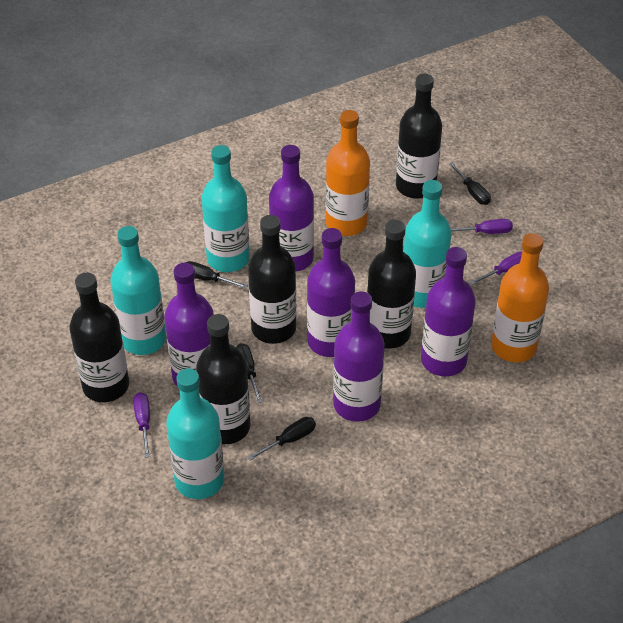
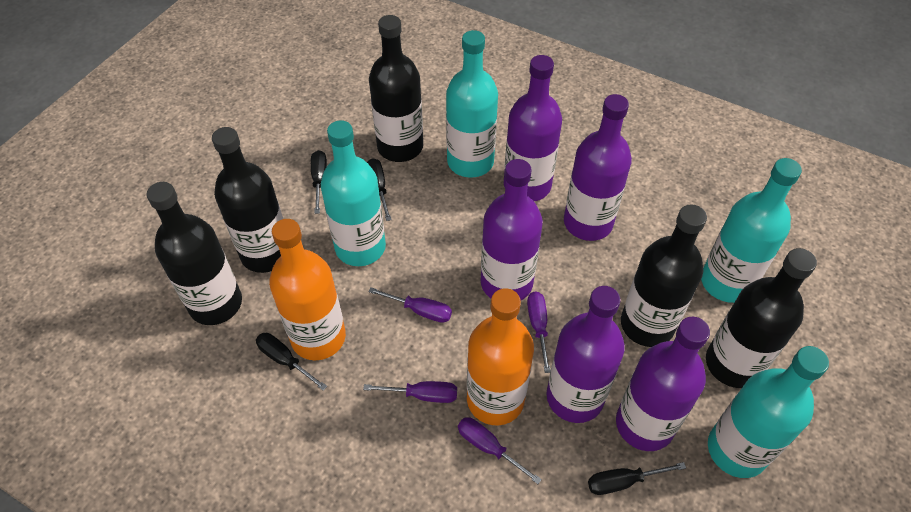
purple screwdriver: [133,392,150,458] [451,219,513,234] [470,251,522,285] = 3 -> [363,381,457,403] [368,287,452,323] [458,417,542,484] [527,291,551,373] = 4

